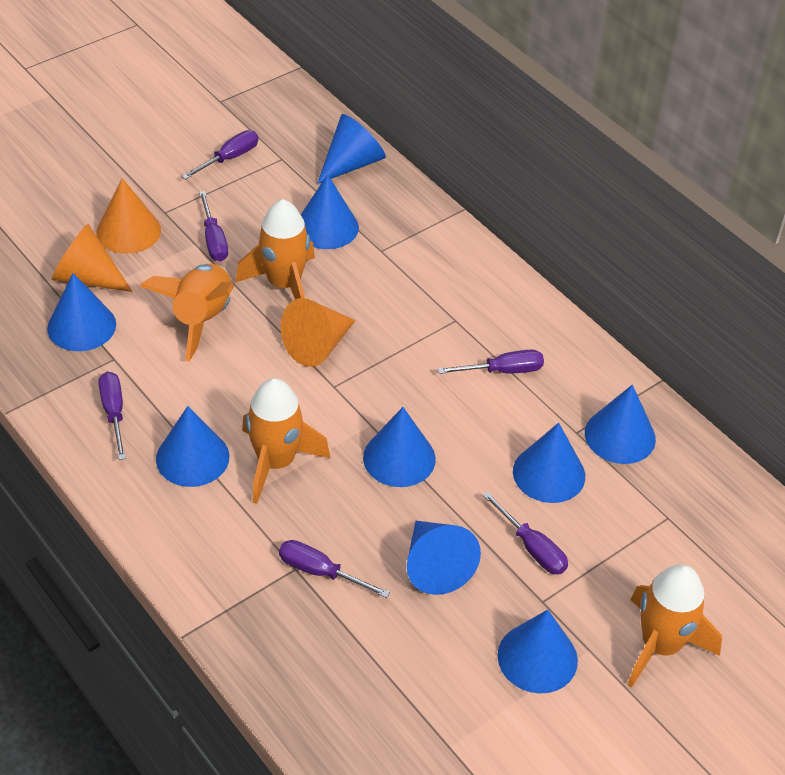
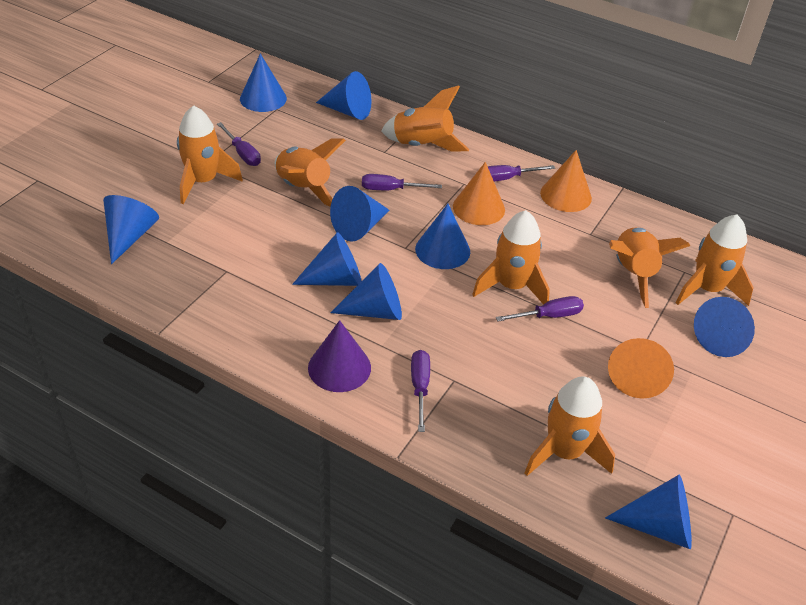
orange rocket: [140,264,234,362] [236,199,315,299] [242,378,330,504] [627,564,722,688] = 4 -> [177,105,243,204] [275,138,346,207] [381,85,469,151] [472,210,550,305] [525,376,615,476] [609,228,690,308] [676,215,754,306] = 7
purple cone: none = 0 -> [308,320,371,392] = 1
purple screwdriver: [98,372,126,460] [182,130,258,179] [199,191,228,262] [279,540,390,598] [438,349,544,374] [482,492,568,575] = 6 -> [217,122,261,166] [362,174,442,190] [411,350,430,432] [488,165,555,182] [496,296,584,321] = 5

